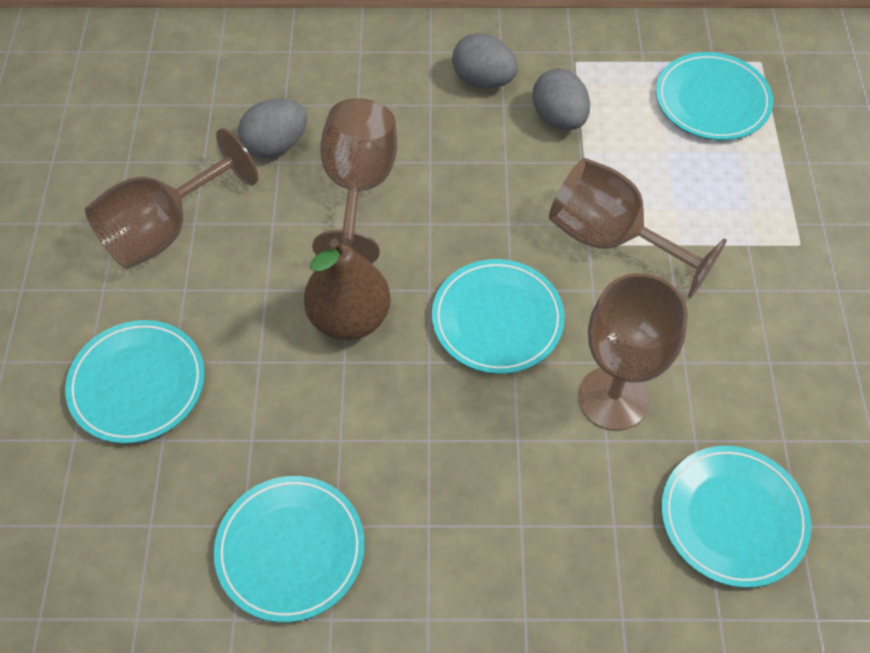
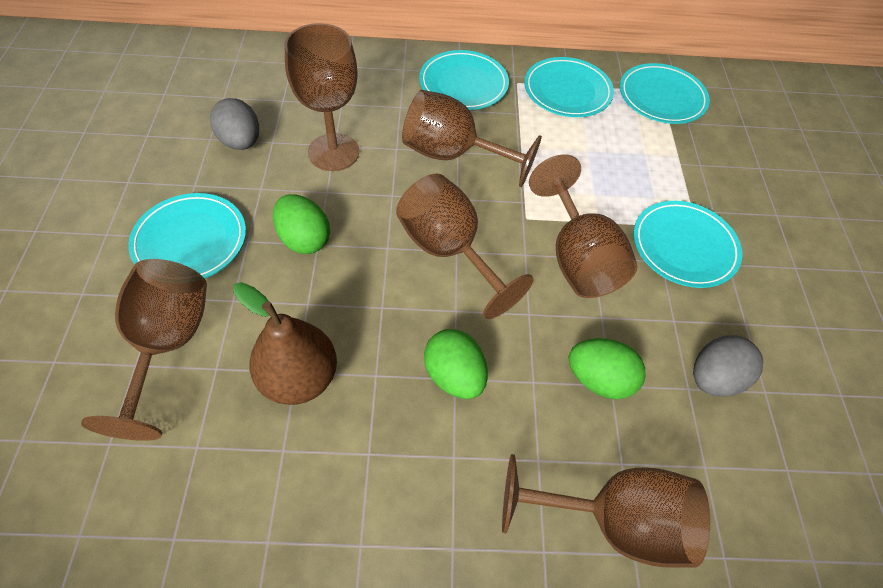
brown goblet: [85,128,258,269] [312,98,397,264] [549,158,727,299] [578,273,688,431] = 4 -> [81,259,207,441] [284,23,359,171] [396,174,534,319] [402,90,542,187] [502,454,710,568] [529,154,638,298] = 6
green egg: none = 0 -> [273,194,330,254] [424,329,488,399] [569,338,645,399] = 3
grey egg: [238,99,307,158] [452,33,518,88] [533,68,590,130] = 3 -> [210,98,259,150] [693,335,763,397] = 2

